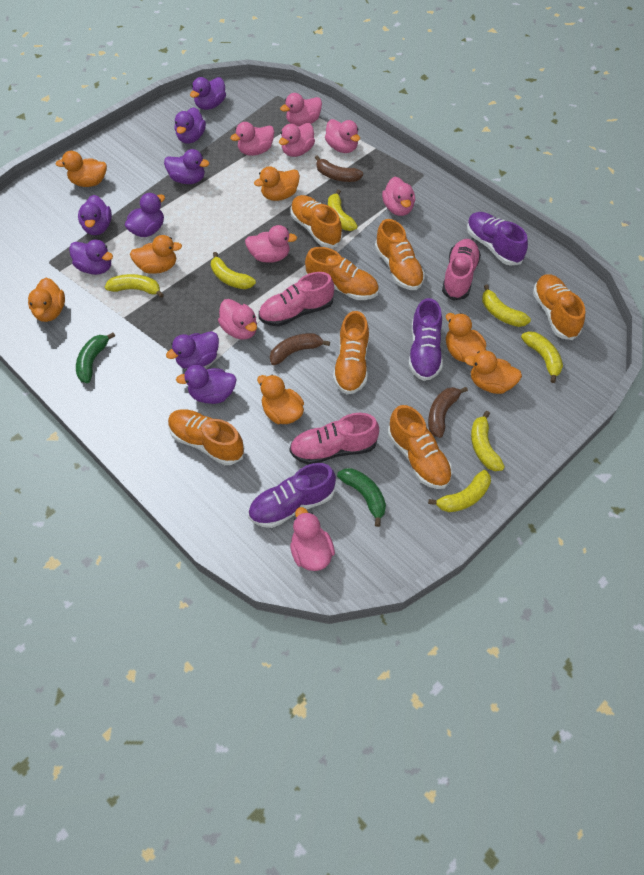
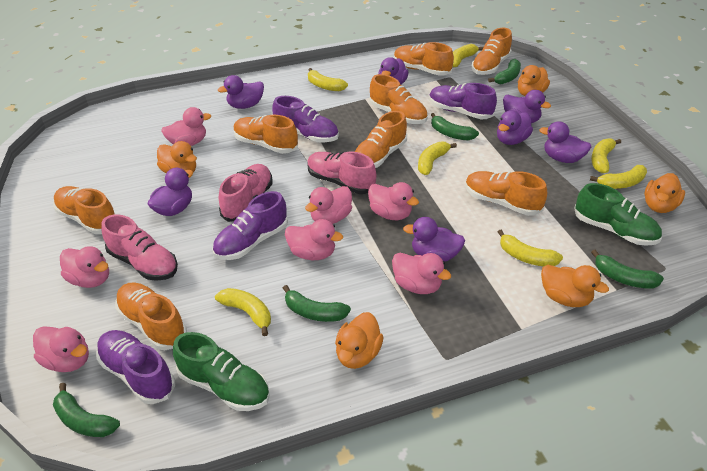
brown banana: [270,333,330,365] [315,155,363,182] [428,387,468,438] = 3 -> none = 0
green banana: [76,333,115,383] [337,468,386,527] = 2 -> [53,383,120,437] [283,285,351,322] [431,113,479,140] [488,59,521,84] [591,250,664,289] = 5
green shoe: none = 0 -> [173,332,270,411] [574,183,662,246] = 2
orange duck: [28,278,65,322] [55,151,107,187] [130,235,182,274] [254,166,300,201] [257,375,304,424] [446,313,486,362] [464,351,522,394] = 7 -> [157,141,197,173] [335,312,383,369] [518,65,550,96] [541,265,609,307] [644,173,685,213] = 5
orange shoe: [168,409,244,465] [290,195,342,248] [305,247,379,300] [333,311,369,395] [375,219,425,290] [388,405,452,489] [533,275,585,340] = 7 -> [53,186,116,234] [115,282,187,350] [234,115,298,154] [355,111,407,168] [369,74,428,124] [394,42,454,76] [465,171,547,216] [472,28,512,75] = 8
pink duck: [218,299,257,339] [230,122,274,156] [245,225,297,263] [279,123,315,157] [280,93,322,126] [290,507,335,571] [325,119,360,153] [382,177,415,216] = 8 -> [33,326,89,372] [60,246,109,288] [161,107,211,146] [285,219,343,260] [305,186,352,224] [368,182,419,220] [392,253,451,294] = 7
purple duck: [69,240,113,275] [78,195,112,235] [125,193,165,237] [164,149,209,184] [166,331,219,369] [175,107,206,144] [176,365,237,404] [190,77,226,110] = 8 -> [148,168,193,216] [218,75,264,109] [378,57,408,85] [403,217,465,262] [497,110,533,145] [503,90,551,123] [539,121,591,163] = 7
purple shoe: [248,463,336,528] [409,298,443,381] [467,212,528,266] = 3 -> [96,330,175,404] [212,191,288,260] [272,96,339,142] [429,83,497,119] = 4

